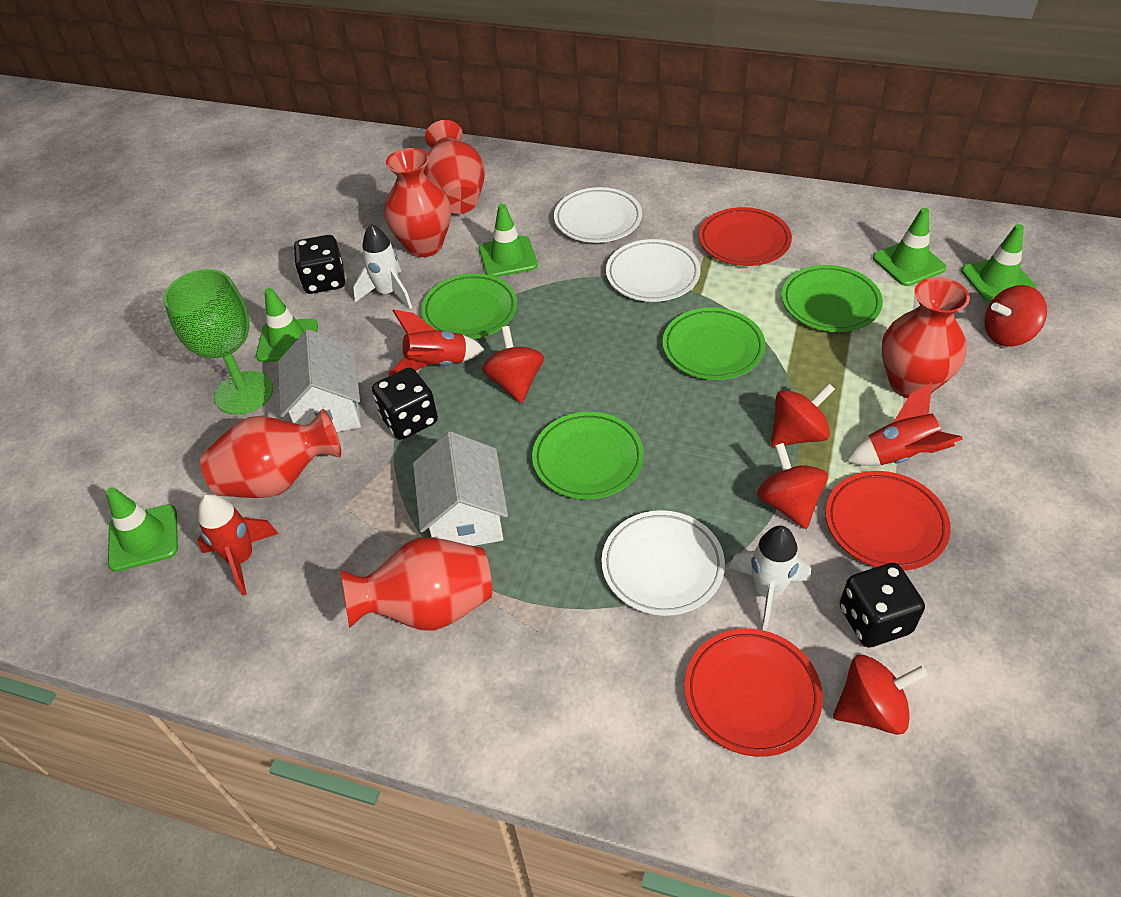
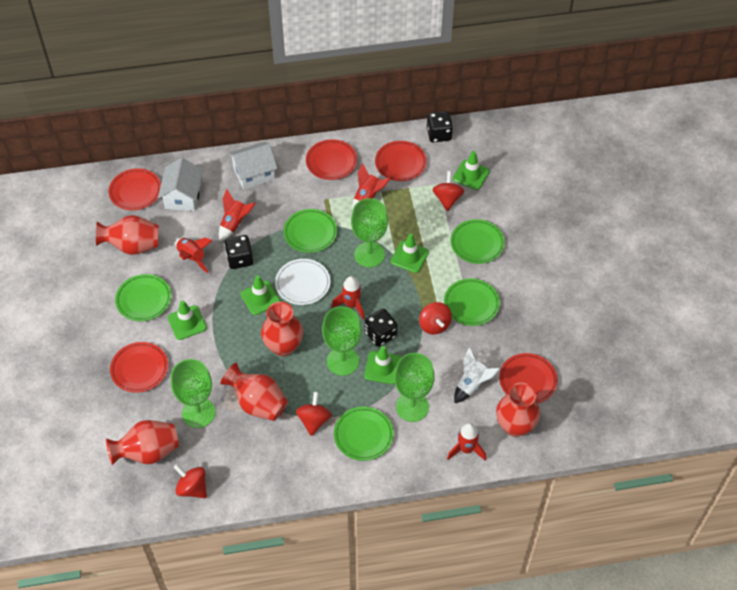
green goblet: [164,269,273,415] = 1 -> [171,359,216,428] [322,306,362,376] [351,198,388,267] [394,353,435,422] = 4
green plate: [421,273,518,339] [532,412,644,500] [662,307,765,380] [782,265,883,332] = 4 -> [115,274,171,321] [283,209,337,253] [334,407,394,461] [444,278,500,326] [451,219,505,264] = 5
red plate: [684,628,823,757] [699,207,792,266] [825,471,951,570] = 3 -> [109,168,161,210] [110,342,168,393] [306,139,357,180] [375,141,427,181] [499,353,558,403] = 5
red rocket: [197,494,279,595] [388,309,484,376] [847,383,963,466] = 3 -> [175,237,213,274] [219,189,255,241] [331,276,365,320] [352,163,391,211] [447,423,486,461] = 5
red spinning top: [482,326,544,403] [757,443,828,529] [771,383,835,447] [833,655,928,735] [984,285,1047,347] = 5 -> [173,464,207,498] [296,392,332,436] [419,302,452,335] [432,171,464,211] = 4
white plate: [554,187,642,243] [601,510,725,616] [606,239,701,302] = 3 -> [275,259,330,305] = 1
white rocket: [353,224,412,309] [729,526,811,631] = 2 -> [454,347,500,403] = 1

